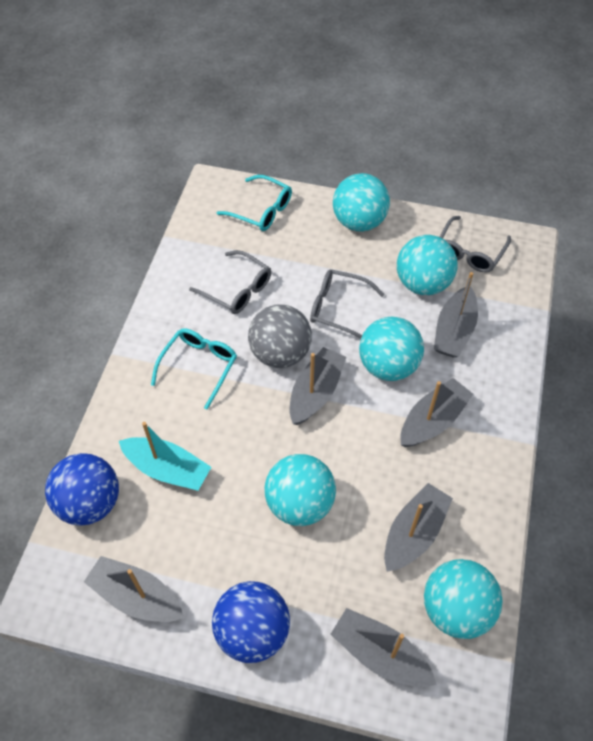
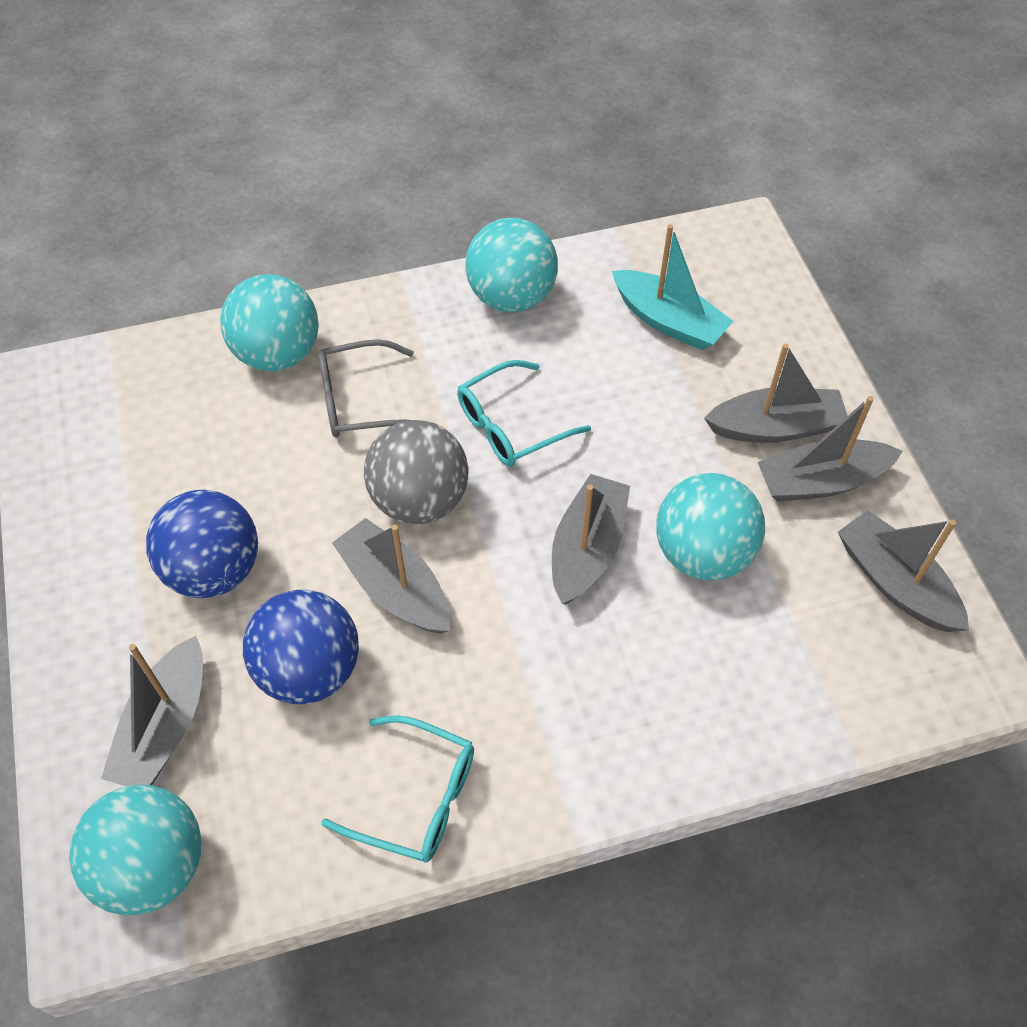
grey glasses: [189,250,271,314] [310,269,384,339] [440,216,511,273] = 3 -> [318,339,429,437] = 1
turquoise ball: [265,454,336,526] [333,173,390,232] [359,317,424,381] [397,235,458,295] [424,559,502,639] = 5 -> [69,785,202,915] [220,274,319,372] [465,218,558,312] [656,473,765,580] = 4

